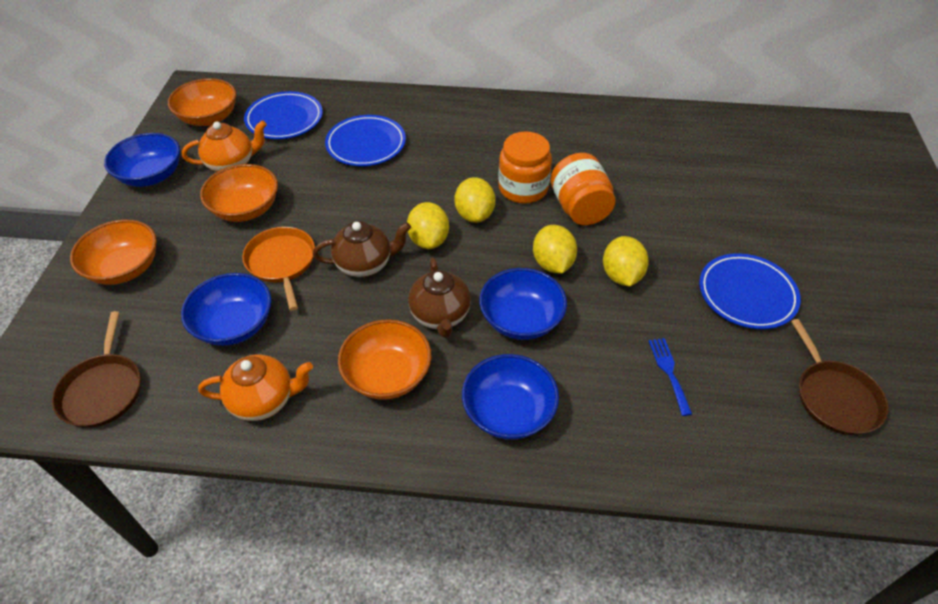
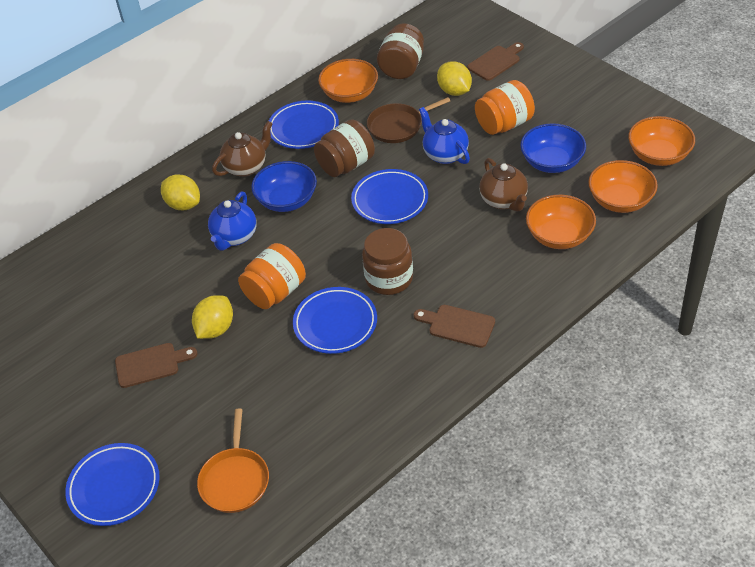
blue bowl: [104,133,180,187] [181,273,271,346] [462,354,559,440] [479,268,567,340] = 4 -> [251,161,317,212] [520,123,586,173] = 2
blue fork: [649,338,692,416] = 1 -> none = 0
blue plate: [244,91,323,139] [325,115,406,166] [699,253,801,329] = 3 -> [65,443,160,526] [269,100,339,149] [293,287,377,354] [351,169,428,224] = 4
blue teapot: none = 0 -> [208,192,257,251] [419,107,470,164] = 2
brown cutting board: none = 0 -> [115,343,197,388] [414,305,495,348] [467,42,524,81] = 3
brown jar: none = 0 -> [314,119,375,177] [362,228,413,295] [377,23,424,79] = 3
brown pan: [52,311,141,428] [791,319,888,435] = 2 -> [367,97,450,143] = 1
orange teapot: [182,120,267,172] [198,355,313,421] = 2 -> none = 0
yellow lemon: [407,202,449,249] [454,177,496,223] [533,225,577,273] [603,236,649,286] = 4 -> [161,174,200,210] [192,295,233,339] [437,61,472,96] = 3

